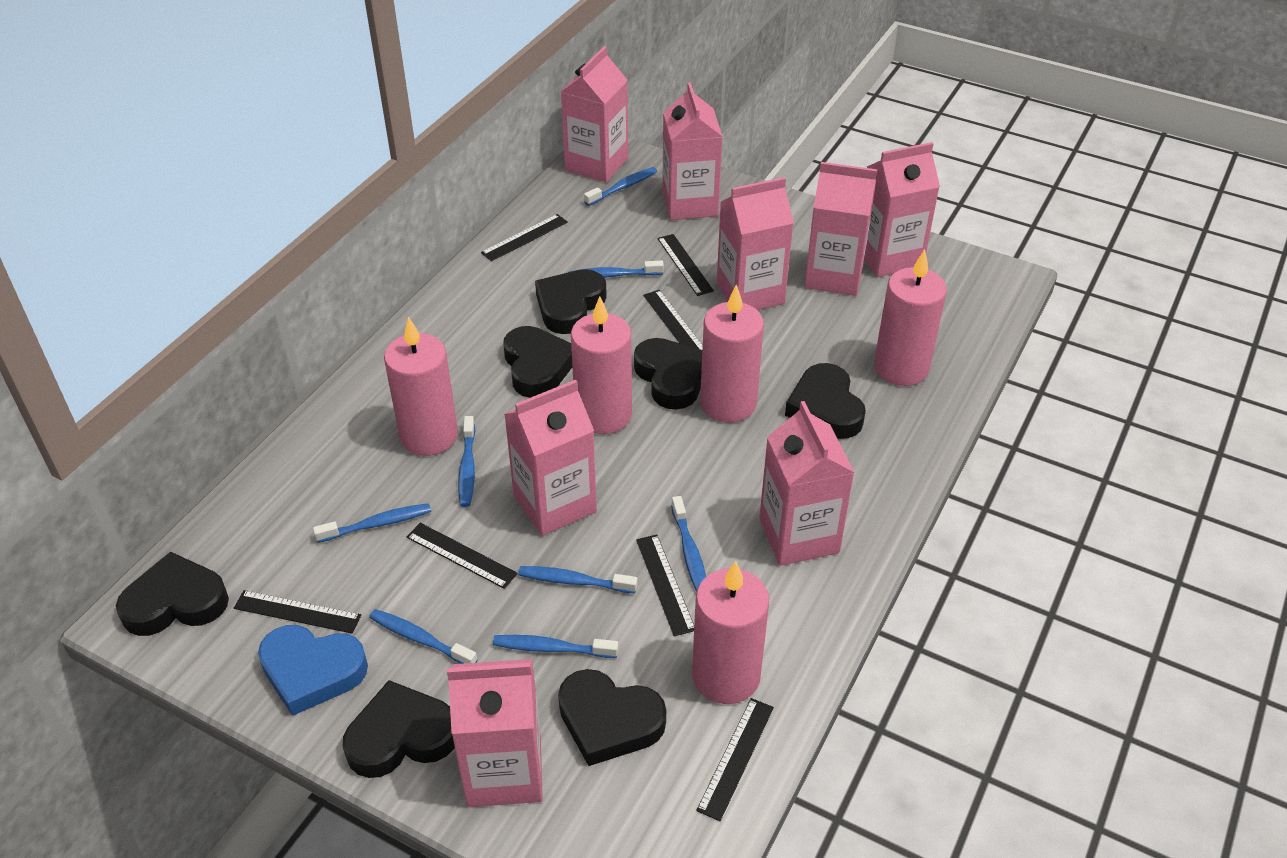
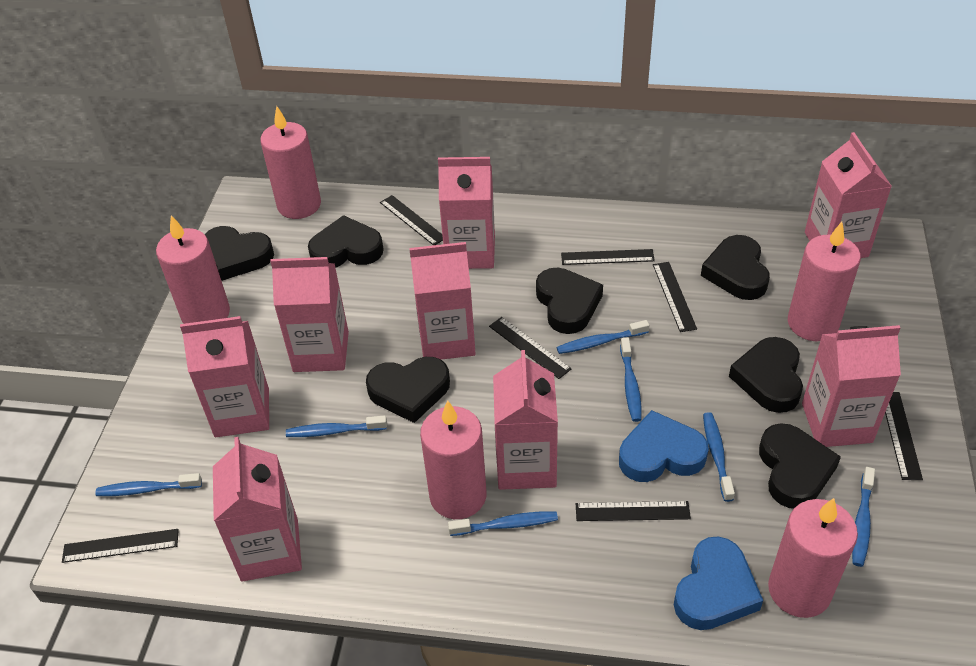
blue heart: [258,625,368,716] = 1 -> [619,410,709,482] [674,536,763,630] = 2
blue toothbrush: [313,503,431,543] [369,609,478,664] [458,416,475,507] [493,635,618,658] [518,566,638,593] [569,261,664,278] [584,167,657,206] [671,496,706,591] = 8 -> [95,473,202,496] [286,416,387,437] [448,511,558,536] [557,320,649,354] [620,338,642,422] [703,412,735,502] [852,467,875,567] = 7

